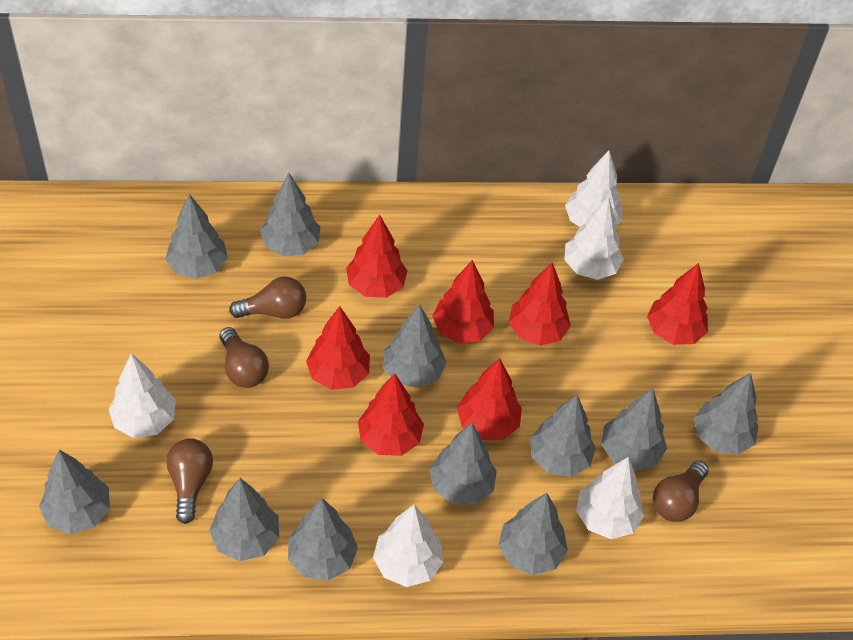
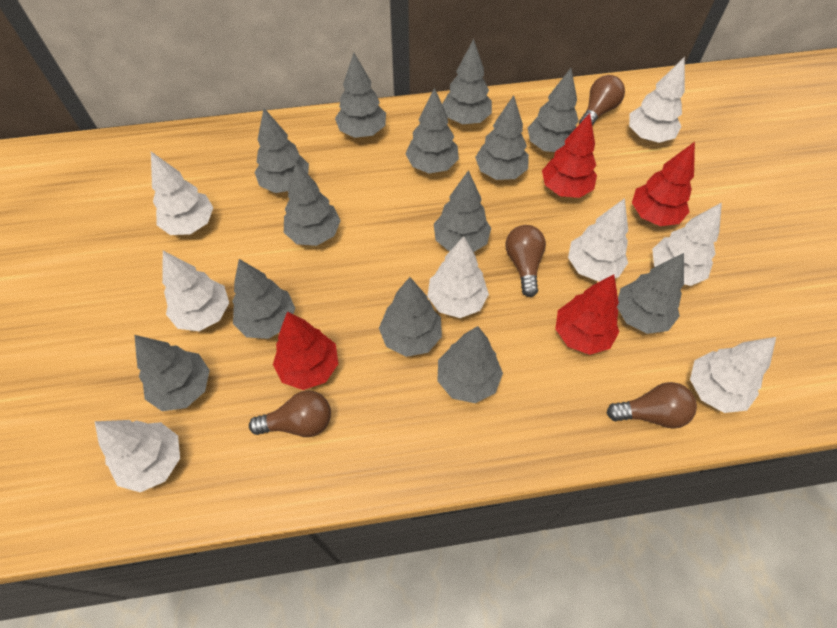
grey tree: [39,450,110,534] [166,194,228,279] [209,478,279,561] [260,173,320,256] [288,498,358,581] [383,304,447,388] [429,423,497,504] [498,493,568,575] [530,394,596,477] [601,388,667,471] [694,373,759,455] = 11 -> [134,335,210,411] [232,259,296,339] [254,108,309,193] [284,162,341,246] [335,53,386,138] [379,277,442,357] [405,88,459,173] [434,170,491,252] [438,326,503,403] [442,39,492,124] [475,95,529,180] [528,68,579,152] [617,253,684,334] = 13
red tree: [306,306,370,390] [346,215,407,298] [358,373,424,456] [432,260,494,343] [457,358,522,440] [509,263,571,346] [647,263,708,345] = 7 -> [273,312,338,390] [542,113,597,198] [555,274,619,355] [632,142,695,226] = 4
white tree: [109,353,176,438] [373,504,443,587] [564,197,624,280] [565,151,623,227] [576,457,644,539] = 5 -> [94,420,180,492] [151,152,214,235] [162,251,229,331] [427,236,489,318] [568,198,628,282] [629,57,685,143] [652,202,722,286] [690,337,776,413] = 8

